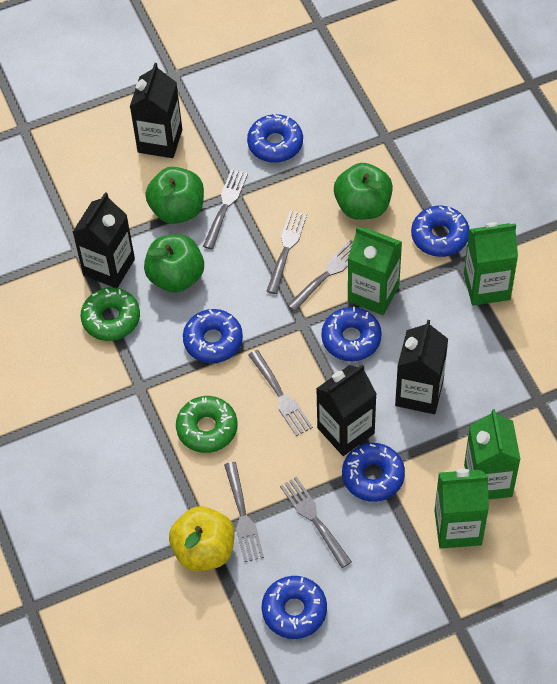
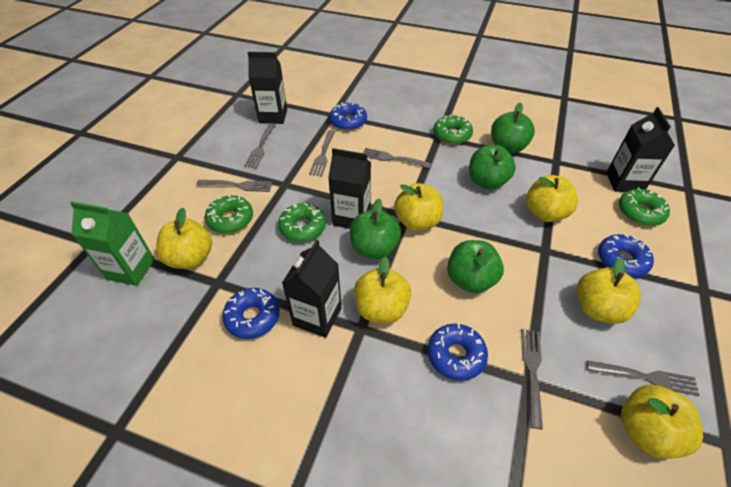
blue donut: [183,309,243,363] [247,114,303,163] [262,576,327,639] [321,307,382,361] [342,443,405,502] [411,206,469,257] = 6 -> [222,288,280,339] [329,101,367,131] [428,323,488,381] [598,234,654,277] = 4
green apple: [144,234,204,293] [145,167,204,224] [334,163,393,220] = 3 -> [350,198,401,259] [447,240,504,293] [469,145,516,189] [491,102,535,153] = 4
green carton: [348,227,402,315] [434,469,489,549] [464,222,518,306] [464,409,521,500] = 4 -> [70,201,155,286] = 1
green donut: [80,287,140,341] [176,396,237,453] = 2 -> [205,195,253,233] [278,203,326,242] [433,115,473,144] [619,187,670,226] = 4
yellow apple: [169,506,235,571] = 1 -> [156,207,212,269] [354,257,411,323] [394,183,443,231] [526,175,578,222] [577,257,641,324] [621,385,703,459] = 6

